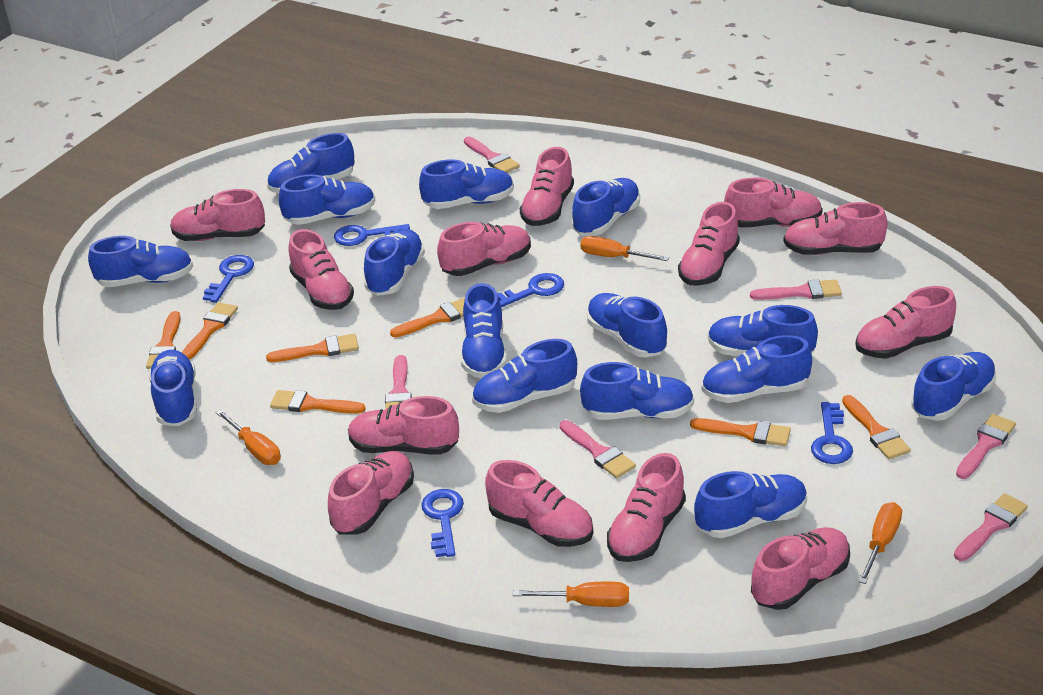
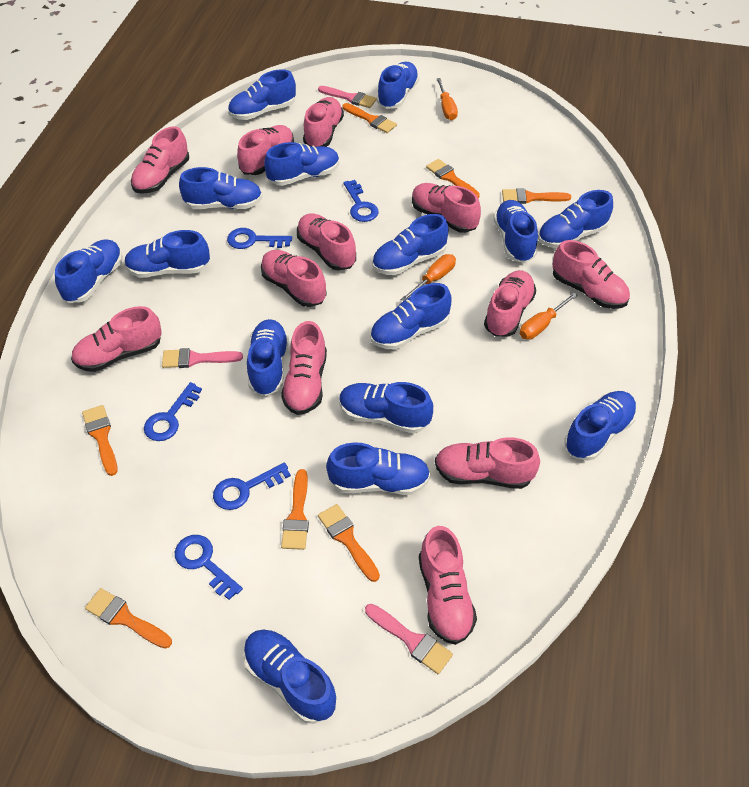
orange screwdriver: [216,409,281,465] [513,582,629,607] [581,236,669,261] [858,502,902,584] = 4 -> [401,254,456,301] [436,78,458,120] [520,293,578,340] = 3
pink brush: [385,355,412,409] [464,137,520,173] [559,420,636,478] [750,280,842,300] [954,493,1028,561] [956,414,1016,479] = 6 -> [162,348,243,368] [318,86,377,108] [365,604,453,674] = 3
pink shoe: [170,189,265,241] [289,229,354,310] [328,451,414,535] [348,396,459,454] [437,222,531,276] [485,460,593,547] [520,147,574,226] [607,453,686,562] [678,202,740,286] [724,178,823,228] [751,527,850,610] [783,202,887,255] [855,286,956,359] = 13 -> [71,306,162,372] [131,126,189,194] [237,125,294,175] [261,250,327,307] [281,321,327,415] [297,214,356,270] [303,97,344,147] [412,183,481,233] [419,526,477,645] [435,437,540,489] [484,270,536,337] [553,240,630,309] = 12

